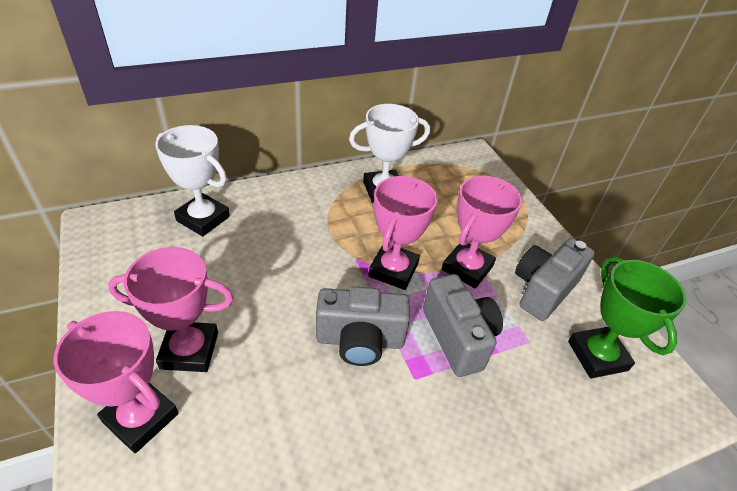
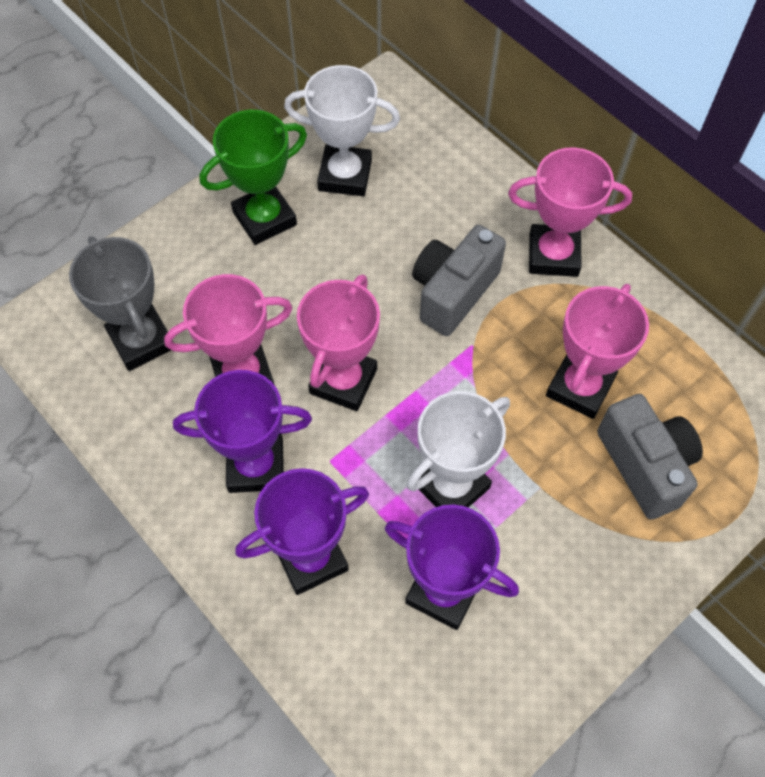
grey camera: [316,287,410,366] [423,274,503,377] [515,238,595,321] = 3 -> [412,225,506,336] [597,394,703,520] = 2
grey trophy: none = 0 -> [69,236,171,371] = 1
purple trophy: none = 0 -> [173,370,312,493] [235,468,369,595] [385,504,519,630] = 3

